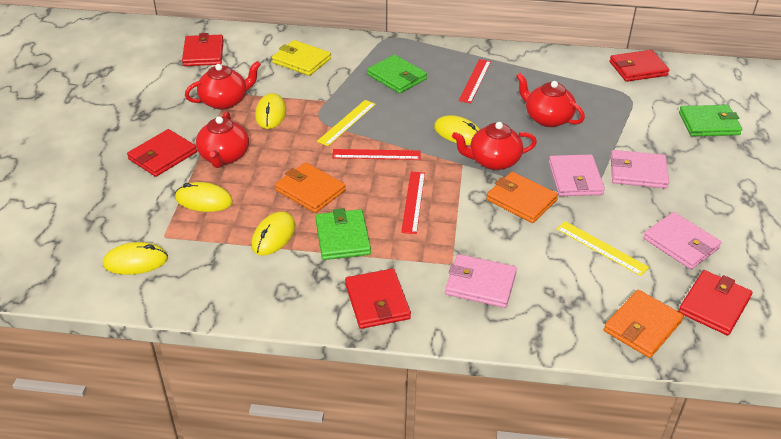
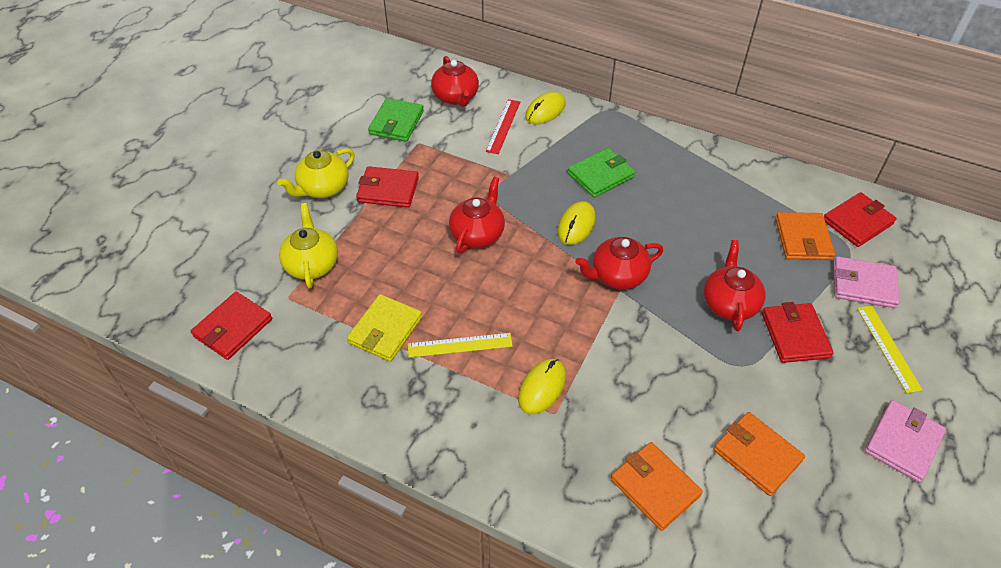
green wallet: [315,208,371,260] [367,55,427,94] [679,105,742,136] = 3 -> [368,98,424,142] [568,148,635,198] = 2
pink wallet: [445,254,517,308] [549,154,605,196] [610,150,669,188] [643,212,722,270] = 4 -> [833,256,900,308] [865,400,946,483] = 2
red ruler: [332,149,420,160] [401,172,425,234] [458,59,491,103] = 3 -> [486,99,520,154] = 1
red wallet: [127,129,197,177] [182,33,224,66] [345,269,411,329] [610,50,669,82] [678,270,752,336] = 5 -> [191,292,272,360] [356,166,419,208] [762,302,834,363] [824,192,897,247] = 4
yellow mouse: [103,242,168,275] [175,182,233,212] [251,211,295,256] [255,93,286,129] [434,115,480,145] = 5 -> [518,359,566,414] [525,92,566,124] [557,201,596,245] = 3
yellow teapot: none = 0 -> [278,148,355,198] [279,203,338,289] = 2

